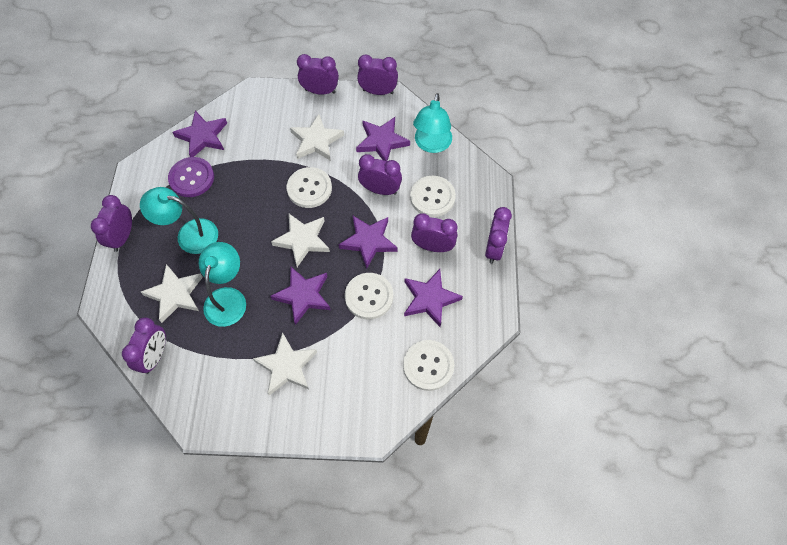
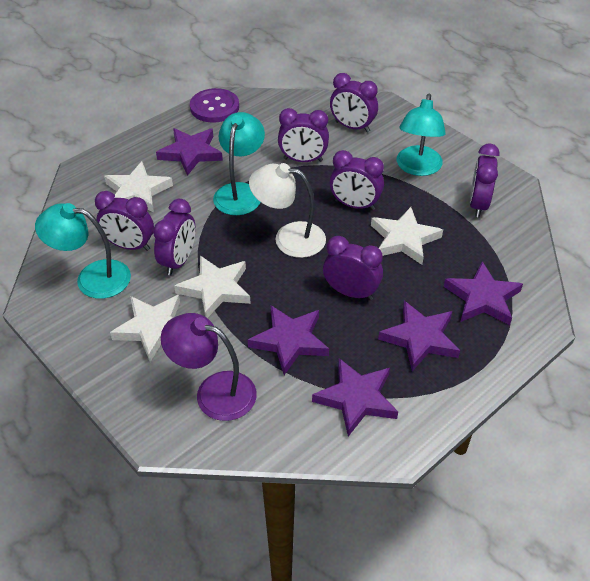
purple lamp: none = 0 -> [161,313,257,421] = 1
white button: [286,167,332,208] [345,273,393,320] [403,340,454,391] [410,176,456,217] = 4 -> none = 0
white lamp: none = 0 -> [249,163,326,258] = 1

